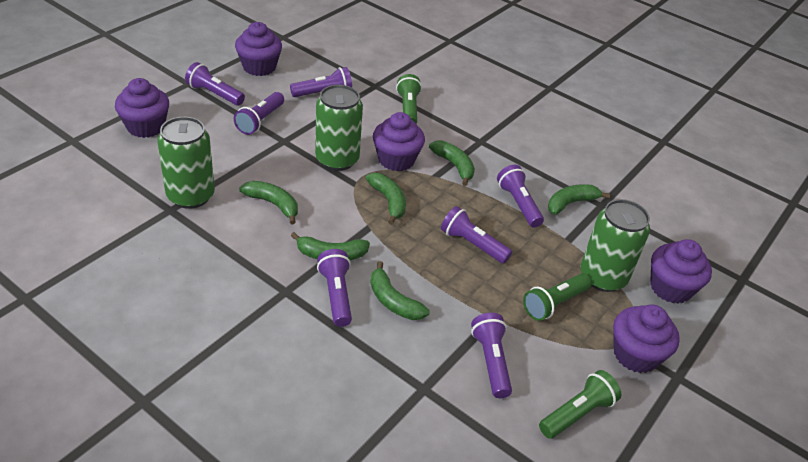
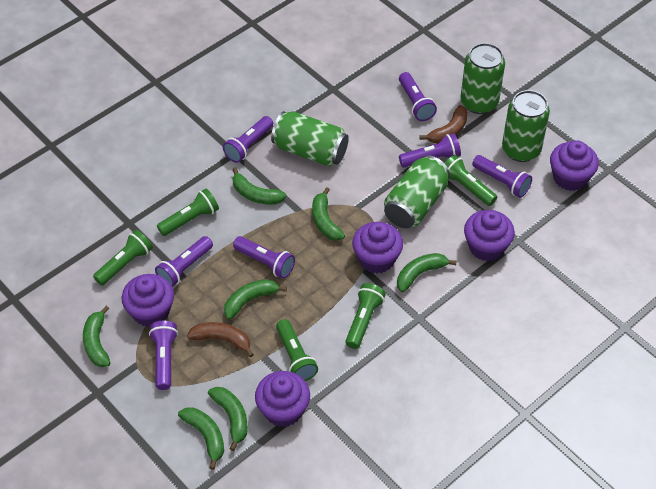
brown banana: none = 0 -> [187,322,254,357] [419,105,468,143] = 2
green banana: [239,181,298,224] [291,232,370,260] [366,173,406,225] [370,261,430,320] [429,140,475,186] [548,184,610,215] = 6 -> [83,306,110,367] [178,407,224,470] [208,387,248,451] [224,279,287,320] [232,167,287,205] [312,187,345,241] [397,253,457,292] = 7
green can: [157,117,215,209] [315,85,363,171] [580,199,650,292] = 3 -> [271,111,349,167] [384,155,450,229] [461,43,505,114] [502,90,550,162] = 4
green flashlight: [396,74,422,124] [523,273,592,321] [539,370,621,439] = 3 -> [93,230,153,286] [157,188,219,236] [276,319,318,381] [345,283,386,349] [444,155,497,206] = 5

